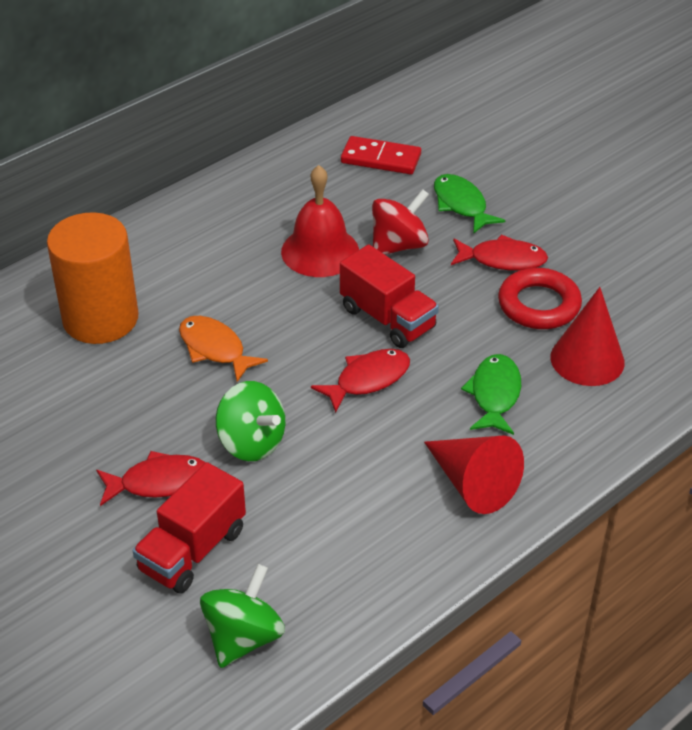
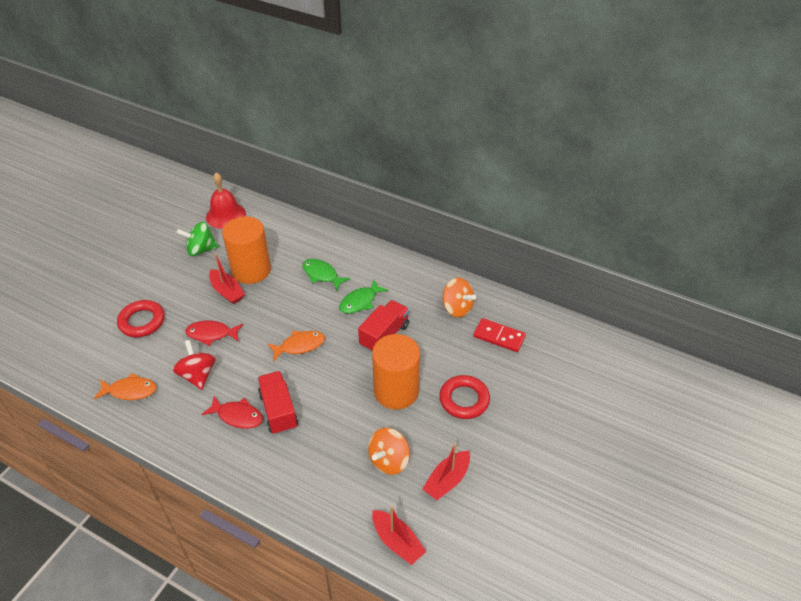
green spinning top: [200,564,285,668] [216,381,285,461] = 2 -> [176,222,219,256] = 1
orange cylinder: [47,212,139,344] = 1 -> [222,216,271,284] [372,334,420,409] = 2
orange fish: [179,316,268,382] = 1 -> [94,373,157,400] [267,331,325,361] = 2
orange spinning top: none = 0 -> [368,428,410,475] [442,278,476,318] = 2
red boat: none = 0 -> [209,253,245,304] [372,506,426,565] [422,443,470,500] = 3
red cone: [424,435,524,514] [550,287,625,386] = 2 -> none = 0
red fish: [96,451,206,506] [311,349,410,413] [451,235,548,271] = 3 -> [185,320,243,346] [201,396,263,429] = 2
red ring: [498,268,582,329] = 1 -> [117,300,165,337] [439,375,490,419] = 2

